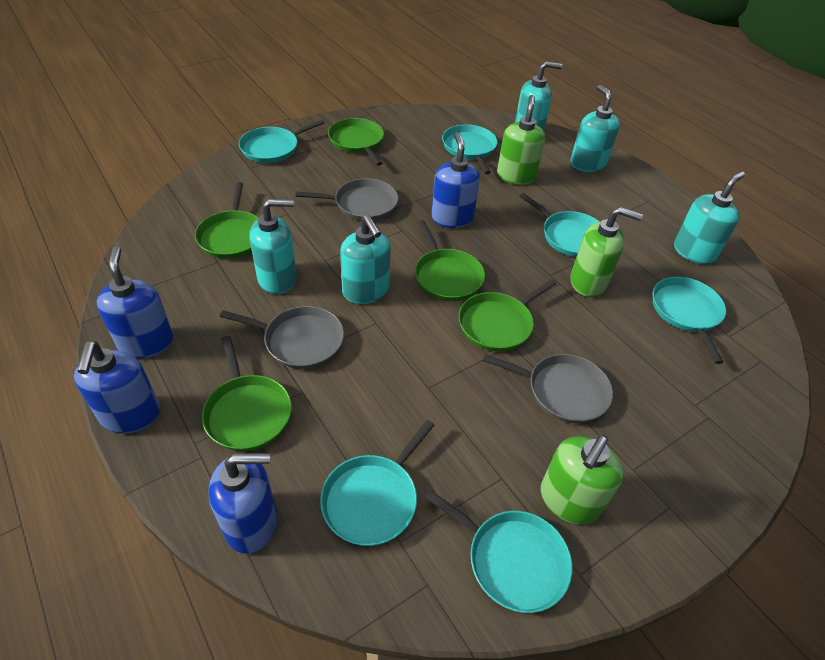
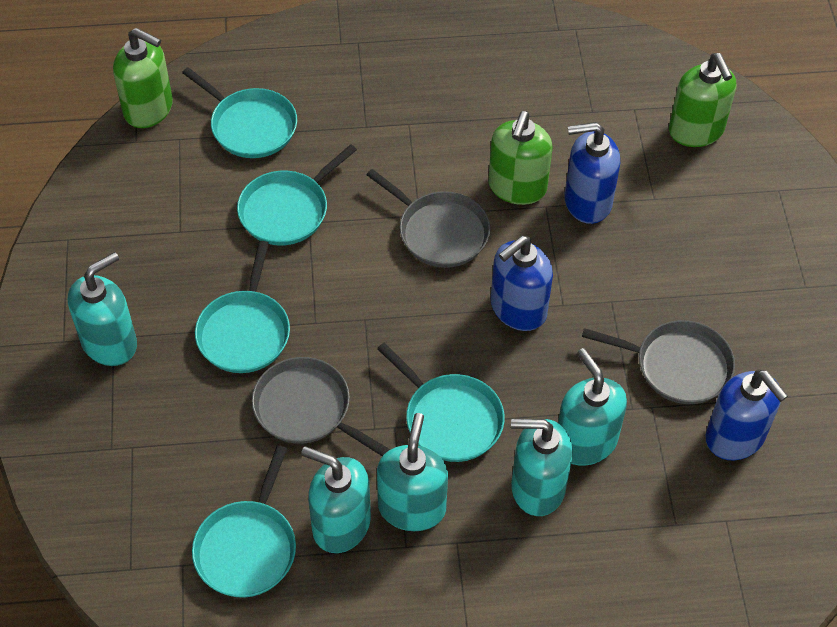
blue soap dispenser: [74,341,160,433] [96,246,173,358] [208,453,278,554] [431,132,480,228] = 4 -> [491,236,553,331] [564,122,620,224] [705,369,788,461] = 3
green pan: [195,182,258,259] [202,336,292,451] [328,118,384,166] [415,220,485,301] [458,279,557,351] = 5 -> none = 0
turquoise pan: [239,119,325,163] [320,420,434,546] [425,490,572,613] [442,125,498,174] [519,193,600,257] [653,277,726,364] = 6 -> [182,67,297,158] [192,445,296,598] [195,241,290,373] [237,144,357,245] [377,343,505,462] = 5

